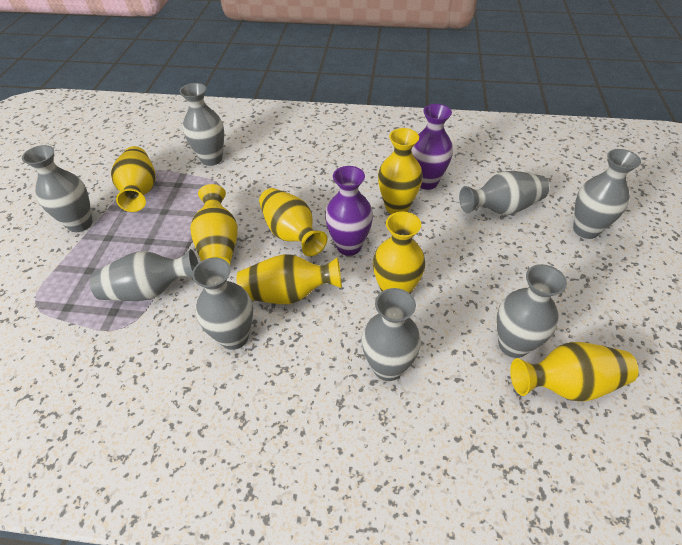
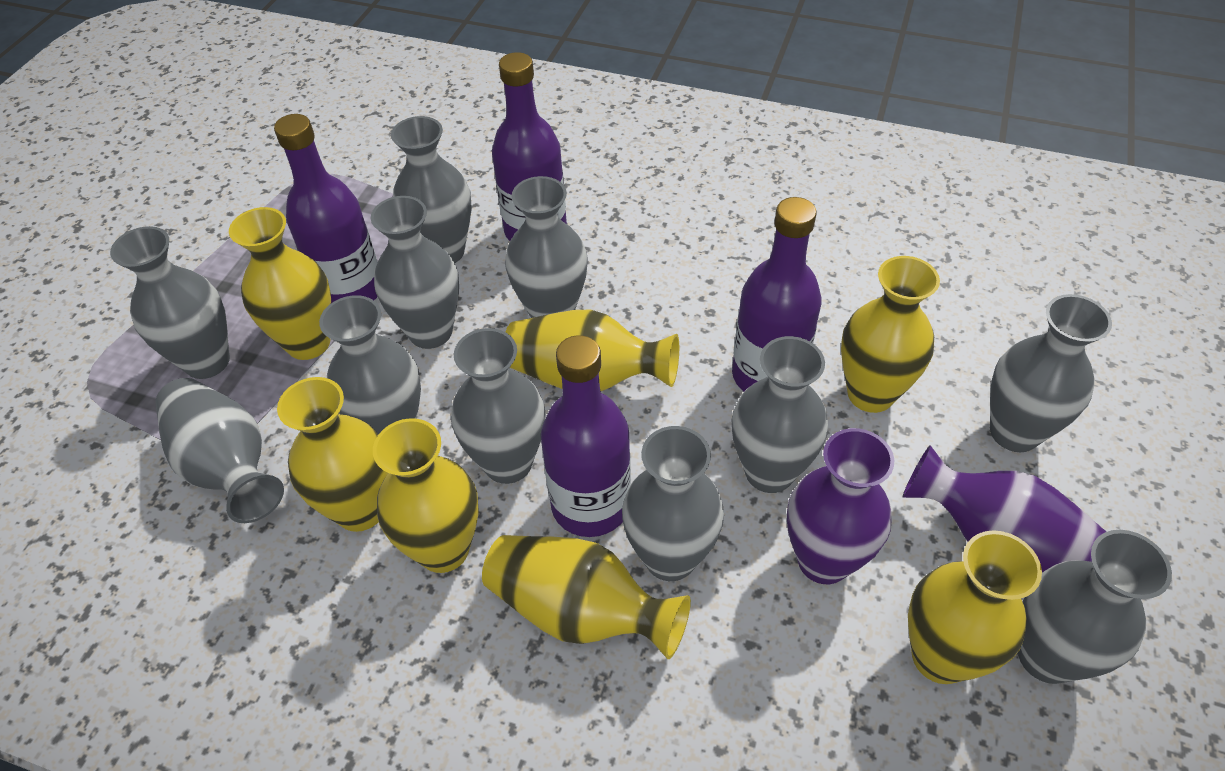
grey vase: [22,145,93,232] [89,249,198,301] [180,83,224,166] [192,258,253,350] [361,288,421,381] [459,171,549,215] [497,264,567,358] [573,149,641,239] = 8 -> [110,226,230,379] [155,378,284,523] [319,295,421,434] [371,196,459,349] [391,116,472,263] [451,328,545,484] [505,176,588,318] [622,426,724,581] [732,336,828,493] [990,294,1112,452] [1018,530,1172,684] = 11
purple bottle: none = 0 -> [274,114,378,303] [492,52,567,241] [541,335,631,537] [732,197,821,391] = 4

